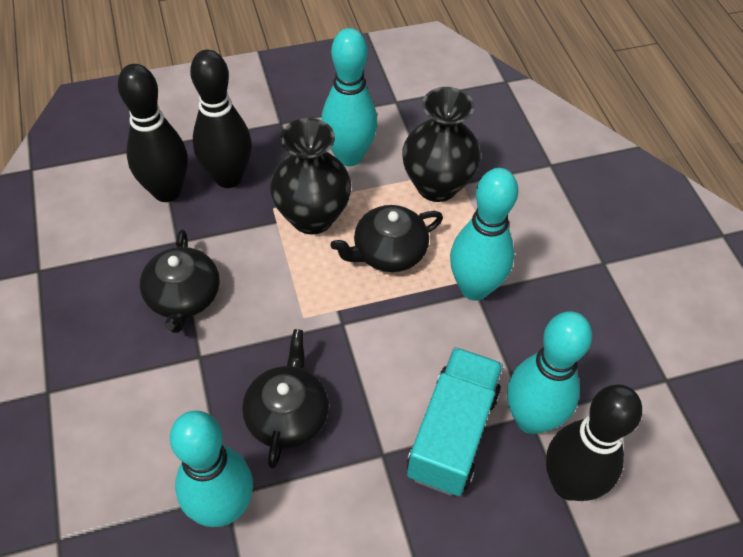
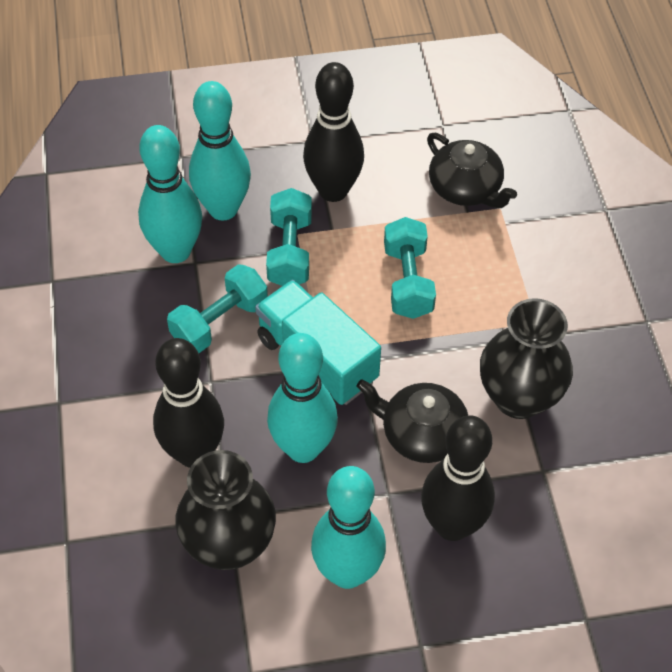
black teapot: [140,229,220,333] [242,329,329,469] [331,205,443,272] = 3 -> [357,379,468,463] [427,133,517,208] = 2
turquoise dumbbell: none = 0 -> [167,264,268,353] [266,188,312,286] [384,217,436,319] = 3

